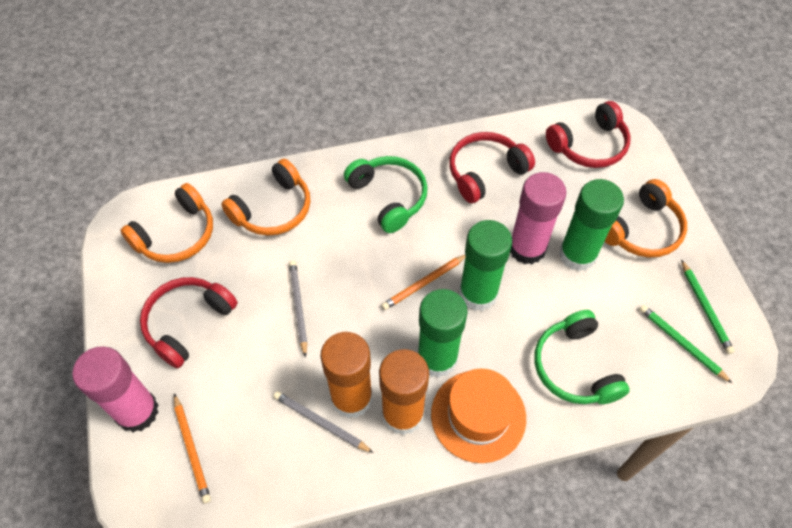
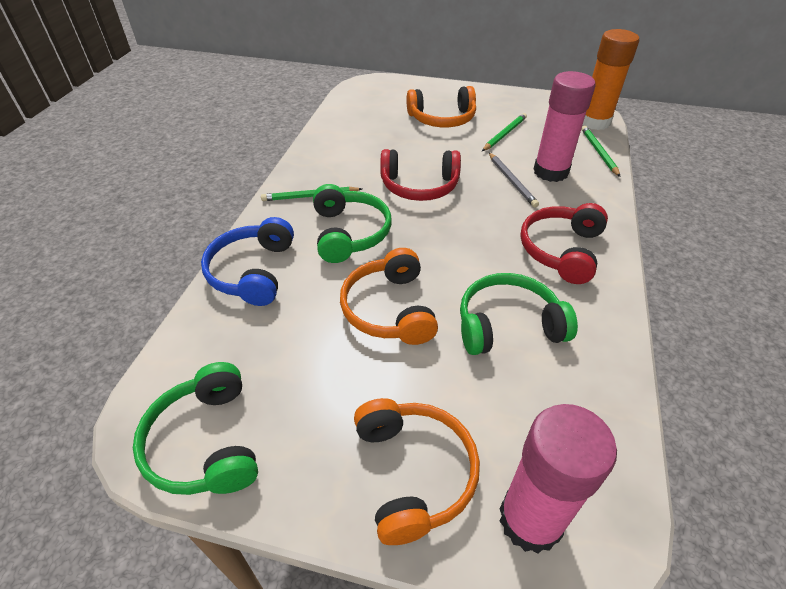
blue headphones: none = 0 -> [201,217,294,306] = 1
green glue stick: [418,289,468,378] [459,220,512,311] [559,179,624,271] = 3 -> none = 0
green headphones: [344,156,428,233] [534,310,630,404] = 2 -> [133,362,258,495] [313,184,392,263] [460,273,578,355] = 3
green pencil: [639,305,732,383] [681,259,734,354] = 2 -> [261,187,362,201] [482,113,527,151] [582,126,620,177] = 3
grey pencil: [273,391,374,453] [289,261,307,357] = 2 -> [489,153,539,208] = 1
orange glue stick: [320,332,373,418] [379,349,429,435] = 2 -> [583,29,639,130] = 1
orange hat: [431,369,526,463] = 1 -> none = 0
orange pencil: [174,393,211,504] [381,255,466,310] = 2 -> none = 0
red headphones: [140,277,238,368] [449,132,535,203] [546,101,630,168] = 3 -> [380,149,461,201] [520,203,608,284] = 2

